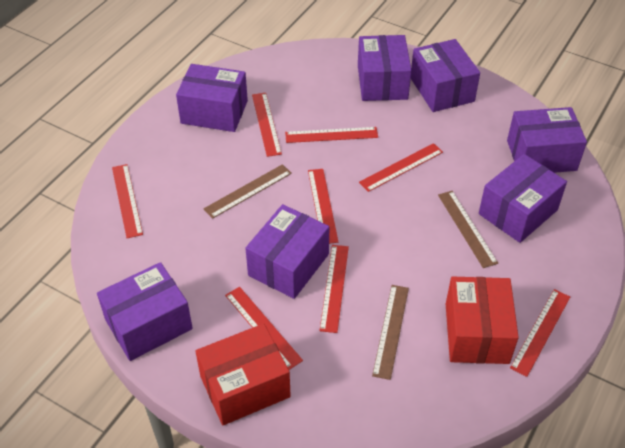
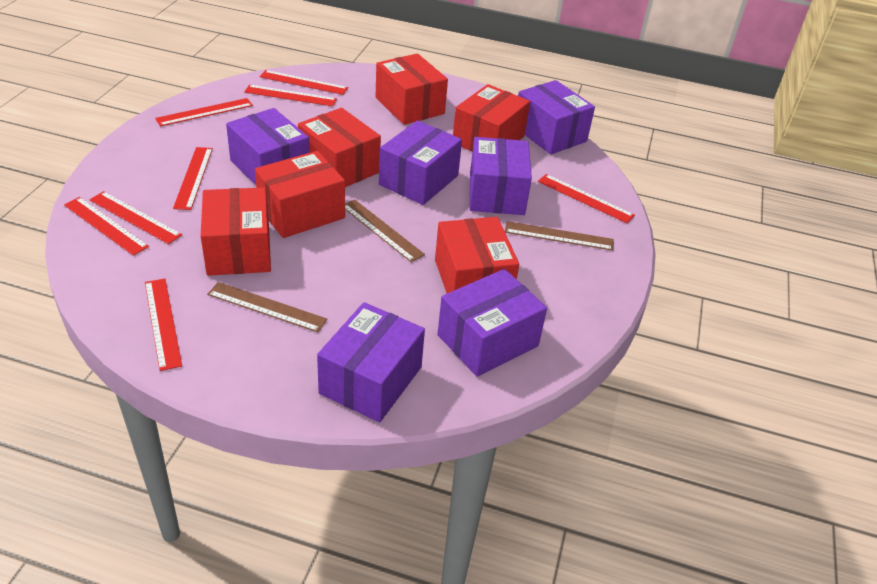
purple box: [97,262,193,361] [176,64,248,132] [245,204,329,299] [358,35,412,101] [411,39,480,112] [479,154,567,243] [507,107,587,173] = 7 -> [226,108,310,185] [317,302,425,422] [379,121,462,205] [437,269,547,377] [470,137,532,215] [518,80,595,154] = 6
red box: [196,324,291,425] [446,277,519,364] = 2 -> [201,187,271,276] [255,151,345,238] [298,108,381,187] [376,53,448,125] [435,217,519,293] [453,84,530,152] = 6

